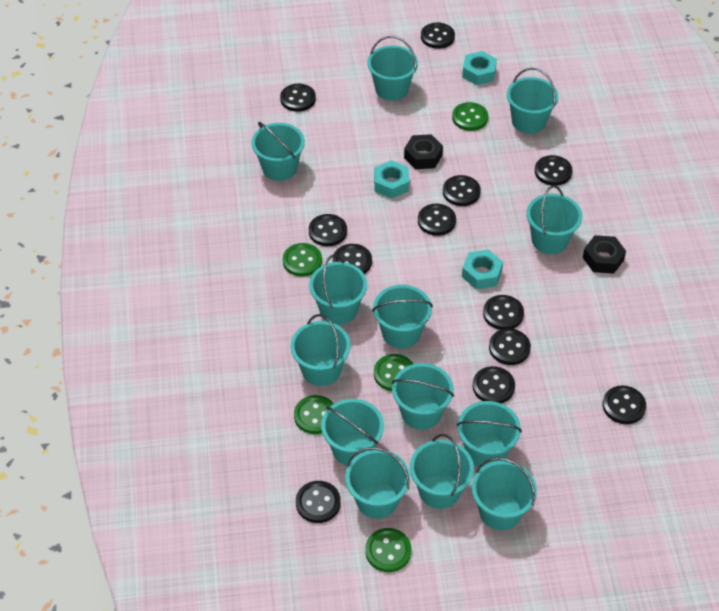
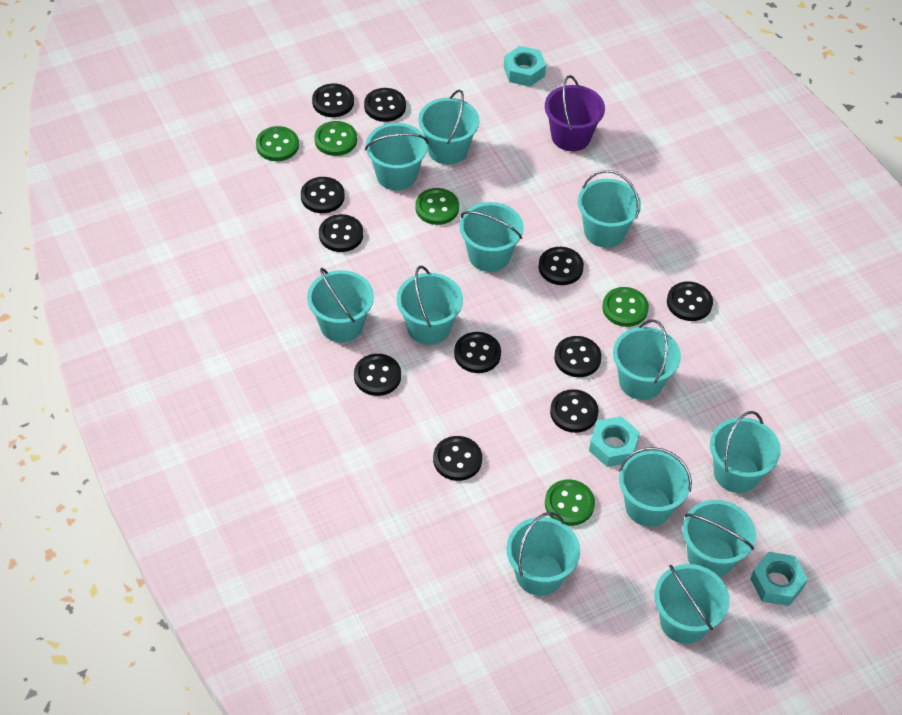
black button: [280,84,316,112] [296,481,341,523] [309,214,347,246] [333,244,372,274] [418,204,456,236] [421,23,455,49] [443,175,481,206] [473,366,515,403] [483,295,524,330] [489,328,531,365] [535,155,572,186] [603,385,646,424] = 12 -> [301,177,345,213] [312,83,354,117] [319,214,363,252] [354,354,401,396] [364,88,406,122] [433,436,482,481] [454,332,501,373] [538,247,584,285] [550,389,599,433] [554,336,602,377] [667,281,713,321] = 11
black nut: [404,134,443,169] [583,235,626,274] = 2 -> none = 0
purple bucket: none = 0 -> [545,75,605,151] = 1
turquoise bucket: [251,122,305,181] [290,314,351,386] [309,254,367,325] [321,399,384,466] [345,447,410,519] [367,36,418,101] [372,285,433,348] [392,363,454,430] [410,434,474,509] [457,401,522,467] [472,457,537,530] [507,68,558,134] [526,185,582,254] = 13 -> [307,268,374,343] [365,123,428,191] [397,266,463,345] [418,89,479,165] [459,202,524,272] [506,512,580,596] [578,170,641,248] [613,319,681,400] [619,447,692,527] [654,564,730,644] [683,500,756,577] [710,411,781,493] = 12

